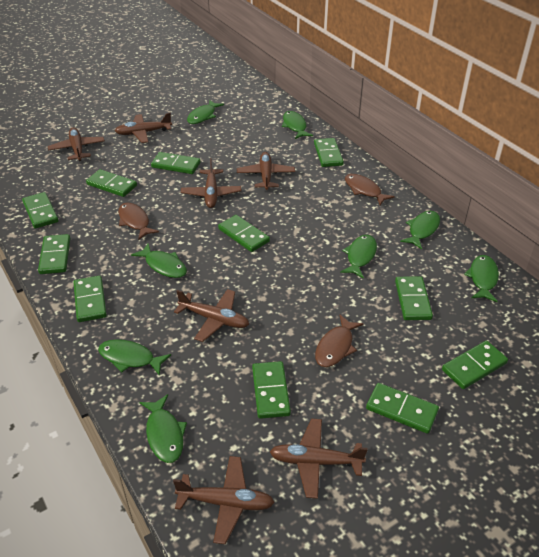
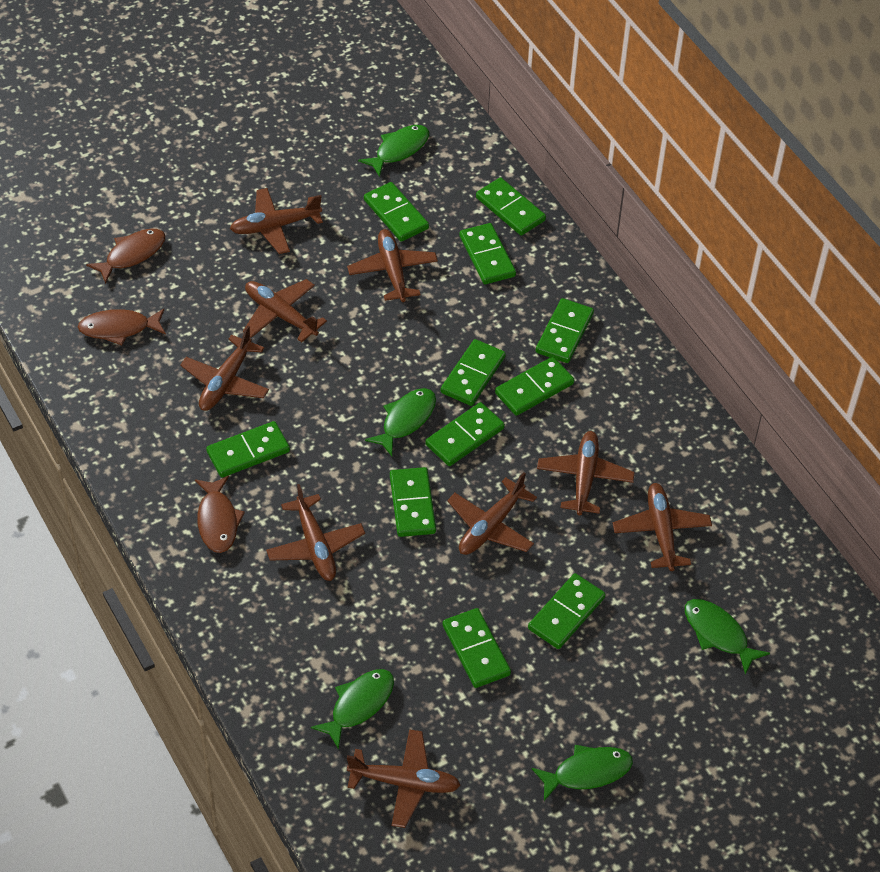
brown plane: [48,127,105,161] [115,113,172,143] [173,456,275,544] [174,289,249,342] [181,158,241,208] [237,152,295,190] [270,418,368,499] = 7 -> [180,326,269,411] [230,188,323,254] [243,279,327,342] [266,484,365,581] [347,229,438,302] [347,729,461,828] [447,472,537,555] [537,431,635,515] [613,483,712,571] = 9
green fish: [98,339,171,376] [131,243,187,278] [139,394,187,463] [187,100,224,124] [282,111,313,139] [340,235,377,279] [400,211,440,249] [464,255,499,302] = 8 -> [311,669,394,749] [358,125,429,177] [365,388,436,456] [532,745,633,801] [685,599,770,675] = 5

